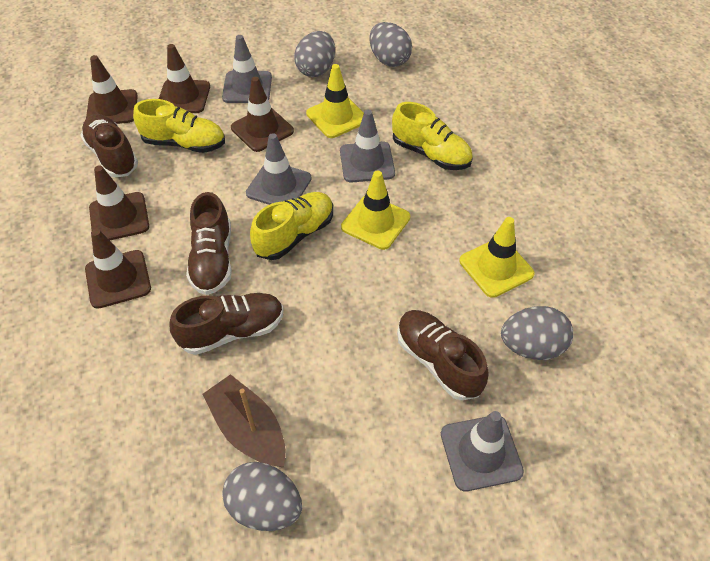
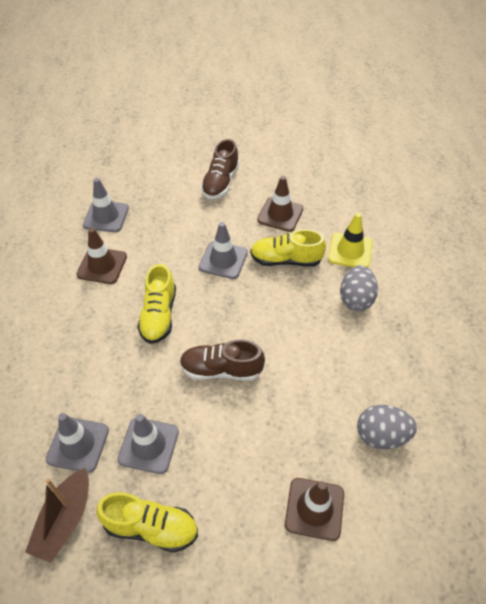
brown shoe: [80,114,138,177] [170,293,284,355] [186,192,232,295] [397,310,489,400] = 4 -> [180,340,265,381] [201,139,239,199] = 2
brown traffic cone: [85,229,151,309] [86,55,138,124] [89,165,149,240] [159,44,210,113] [231,77,294,152] = 5 -> [76,228,127,284] [257,176,303,232] [285,478,344,541] = 3
grey egg: [222,462,302,531] [294,31,335,77] [369,22,412,67] [501,306,573,360] = 4 -> [340,265,378,311] [357,405,417,449] = 2
yellow traffic cone: [306,64,364,138] [341,170,410,250] [459,217,535,298] = 3 -> [328,213,372,268] = 1

